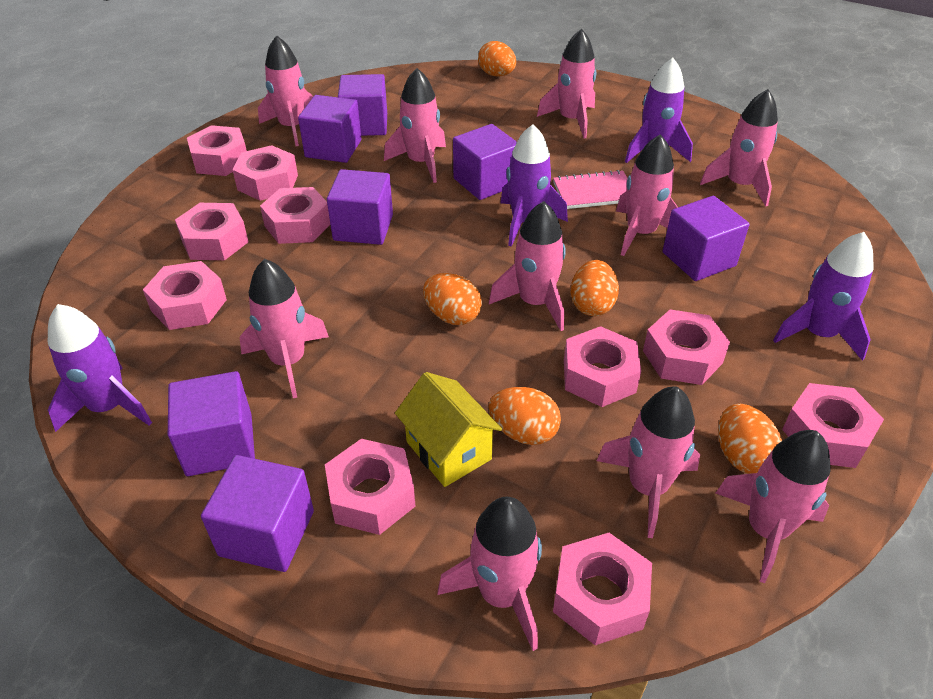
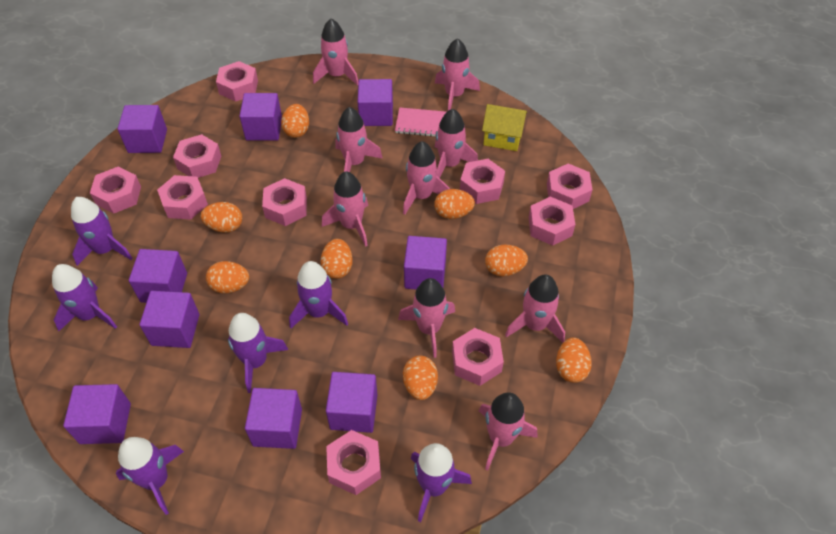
orange egg: [423,273,482,325] [478,41,516,77] [488,387,561,445] [571,260,619,316] [718,404,782,474] = 5 -> [201,202,242,233] [206,261,249,293] [281,104,309,138] [320,239,353,279] [403,356,438,400] [434,189,475,219] [485,245,528,277] [556,337,592,383] = 8
pink rocket: [239,259,329,398] [258,35,314,146] [384,68,446,183] [437,497,542,651] [489,201,566,331] [537,28,596,139] [597,387,700,538] [616,134,678,256] [700,89,778,207] [716,430,831,583] = 10 -> [313,18,358,86] [322,171,368,247] [335,107,383,172] [398,278,455,358] [403,141,450,215] [435,38,480,111] [435,109,478,178] [479,392,537,470] [505,274,565,343] = 9
purple cube: [168,371,255,476] [201,455,314,572] [298,95,361,163] [327,169,393,245] [338,74,387,136] [453,124,517,200] [663,196,749,281] = 7 -> [63,384,131,444] [118,105,167,153] [129,249,187,303] [140,291,200,348] [239,93,282,141] [245,388,302,449] [326,372,377,433] [357,79,393,126] [404,236,447,290] = 9
purple rocket: [48,304,152,432] [501,124,568,247] [625,58,693,163] [773,232,874,361] = 4 -> [52,264,117,331] [71,197,133,266] [116,437,184,515] [228,313,288,393] [289,261,348,328] [411,443,472,522] = 6

